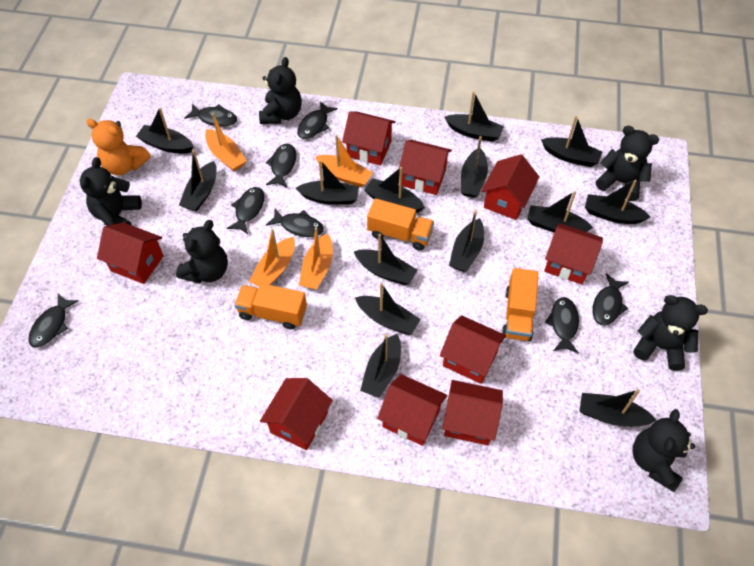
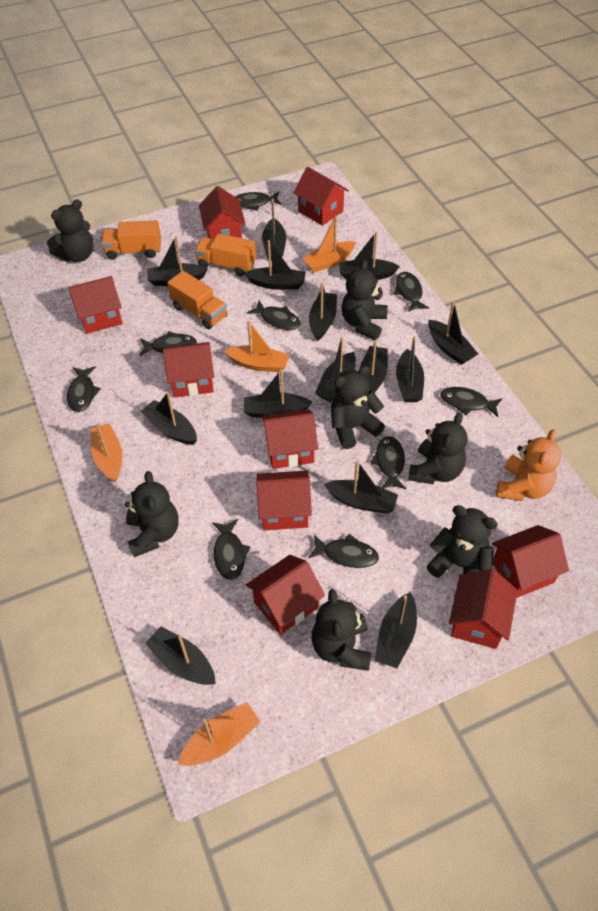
black fish: [28,294,79,348] [184,103,237,127] [227,187,265,234] [265,144,296,188] [266,208,324,237] [297,101,338,139] [545,297,579,353] [592,273,629,326] = 8 -> [67,366,101,412] [140,331,197,356] [212,519,250,580] [235,191,281,211] [247,300,301,330] [308,534,379,568] [370,436,406,489] [394,272,429,312] [440,387,503,417] = 9
black teddy bear: [80,157,142,226] [176,220,228,283] [259,57,302,124] [596,126,659,201] [632,409,695,492] [633,295,708,371] = 6 -> [47,199,94,262] [125,471,179,557] [311,589,371,671] [331,366,385,449] [342,260,388,340] [408,413,468,484] [427,505,498,578] = 7

